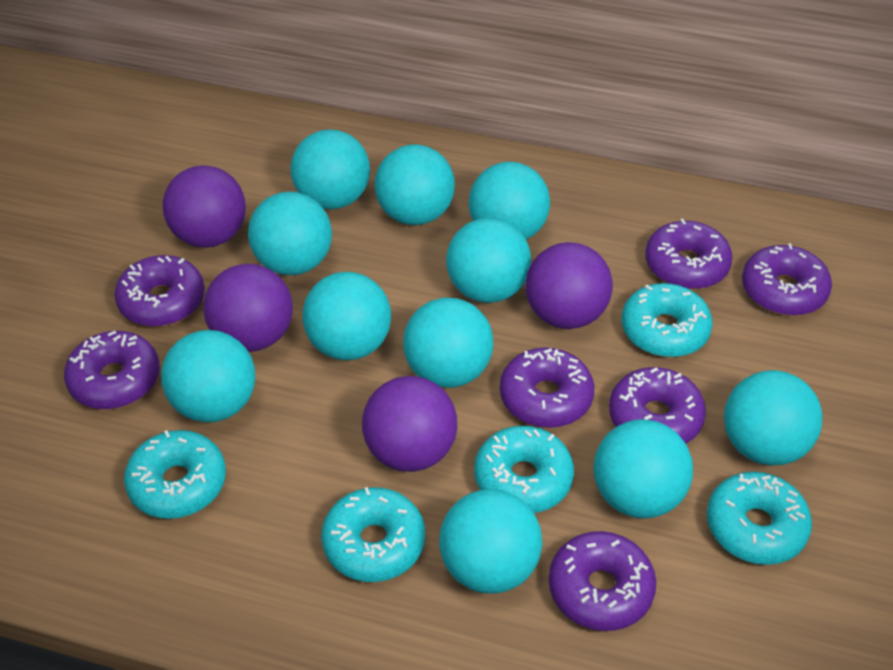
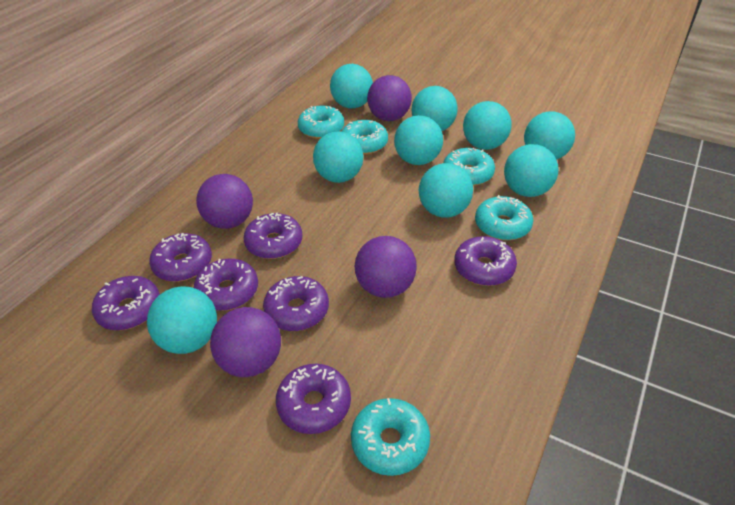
turquoise ball: [161,330,255,423] [248,192,332,275] [291,129,370,209] [302,272,391,360] [375,145,455,225] [403,298,493,388] [439,489,542,594] [446,218,531,303] [469,162,550,240] [593,419,693,519] [724,370,823,466] = 11 -> [147,286,217,354] [313,131,363,183] [330,64,373,108] [394,115,443,165] [412,86,458,131] [419,163,473,218] [463,101,512,150] [504,144,558,197] [524,111,575,160] = 9

